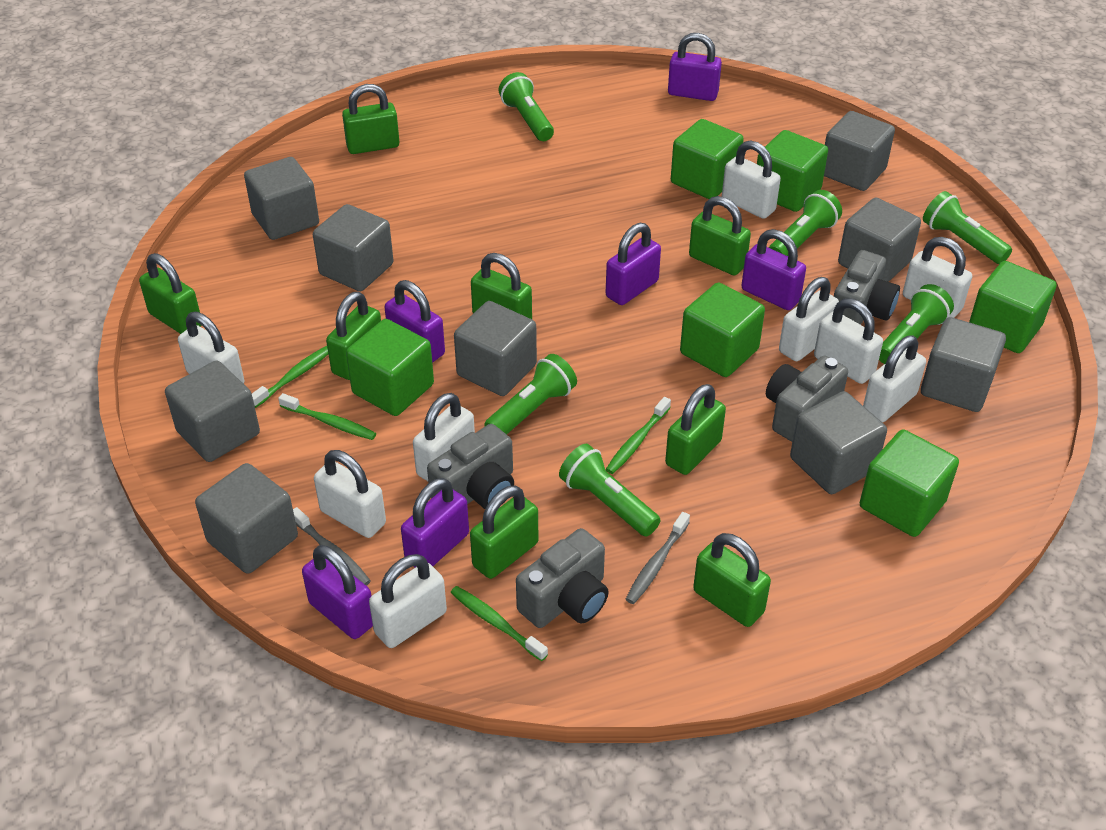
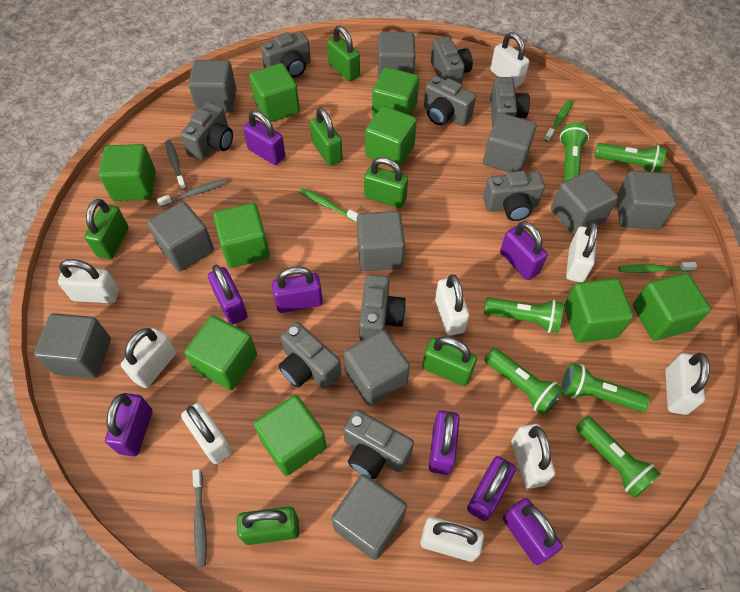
green cube: [346,319,434,416] [671,119,744,199] [680,283,765,377] [757,130,828,212] [860,430,959,537] [969,261,1057,353] = 6 -> [99,144,156,201] [185,316,257,390] [213,203,270,268] [249,63,300,122] [254,395,327,476] [365,106,417,167] [372,67,419,118] [564,278,633,343] [633,273,711,341] = 9
green padlock: [139,253,201,334] [326,292,381,380] [342,84,399,154] [470,485,538,579] [471,253,532,319] [665,384,726,475] [689,196,751,276] [693,533,771,627] = 8 -> [84,199,128,259] [237,506,299,545] [310,107,343,166] [327,26,360,81] [364,157,408,208] [422,336,477,386] = 6
green toothbrush: [252,346,328,408] [278,393,376,440] [450,586,548,661] [605,397,671,474] = 4 -> [299,188,358,223] [544,99,574,142] [618,262,697,273] = 3
grey camera: [427,424,514,509] [516,528,609,628] [766,356,848,442] [834,250,900,325] = 4 -> [180,102,233,160] [260,31,311,78] [278,322,341,389] [343,409,414,479] [359,274,406,341] [424,76,476,126] [431,37,473,84] [483,171,545,221] [490,77,530,128] = 9
grey cube: [165,361,260,462] [195,463,298,574] [244,157,319,240] [313,204,394,291] [454,301,537,396] [790,391,887,494] [824,111,895,191] [838,198,921,282] [921,317,1006,412] = 9 -> [34,313,111,378] [147,202,214,271] [188,60,236,113] [331,474,407,560] [344,330,410,406] [357,211,405,271] [378,32,416,78] [483,113,537,172] [551,170,618,236] [617,171,677,230] = 10
grey toothbrush: [293,507,371,586] [626,512,690,604] = 2 -> [157,179,227,207] [165,140,187,190] [192,469,207,567] = 3
purple padlock: [302,545,373,639] [385,280,445,363] [401,478,469,568] [606,223,661,305] [668,33,722,101] [741,229,806,310] = 6 -> [105,393,153,456] [208,265,247,325] [243,111,285,165] [272,266,323,313] [429,411,460,475] [467,456,516,521] [500,221,548,280] [503,498,562,565] = 8

